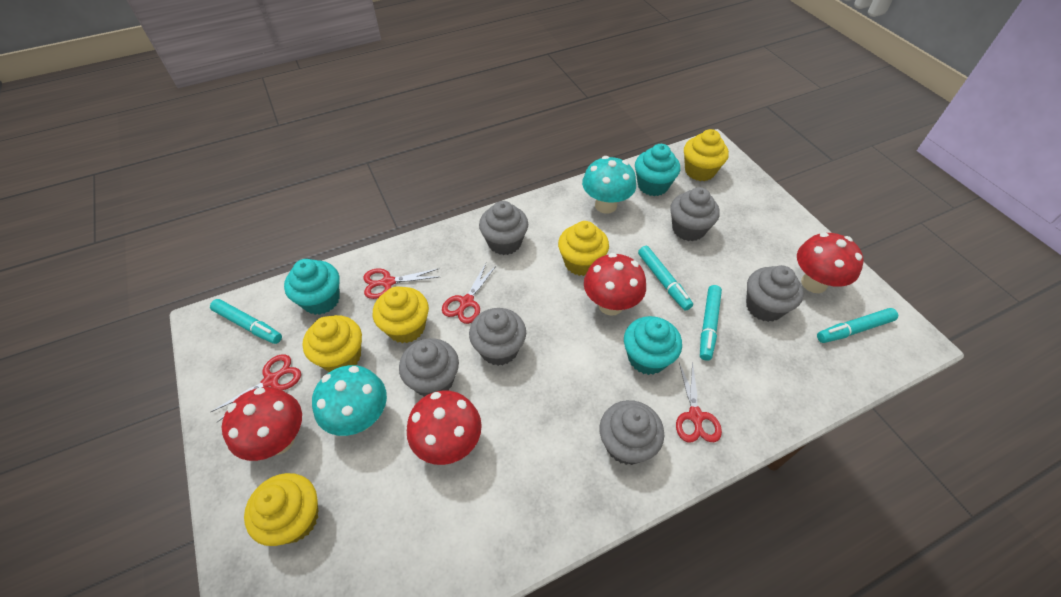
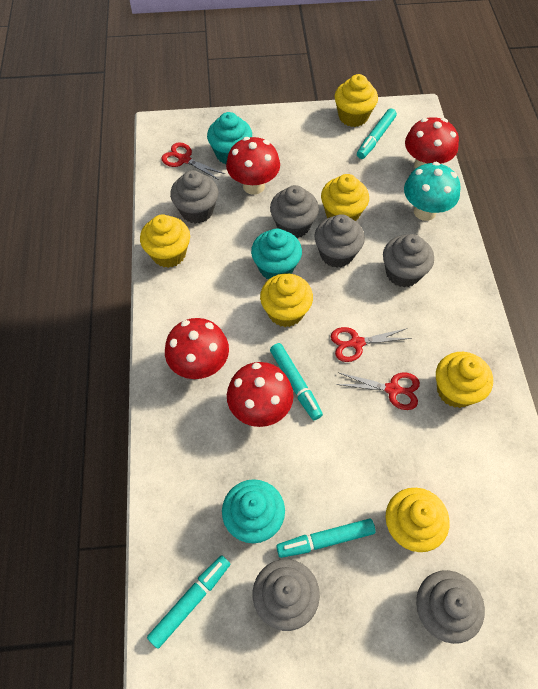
red scissors: [211,354,301,422] [363,268,439,299] [442,263,497,324] [676,361,722,442] = 4 -> [161,142,225,180] [331,327,411,362] [336,373,420,410] = 3
turquoise mushroom: [312,365,387,436] [582,156,636,214] = 2 -> [404,162,461,221] = 1
yellow cupcake: [244,473,318,546] [303,315,362,372] [373,286,429,343] [558,221,609,276] [684,129,729,181] = 5 -> [140,214,190,268] [260,273,313,327] [321,174,369,221] [334,74,378,127] [385,488,450,552] [436,352,493,408] = 6

